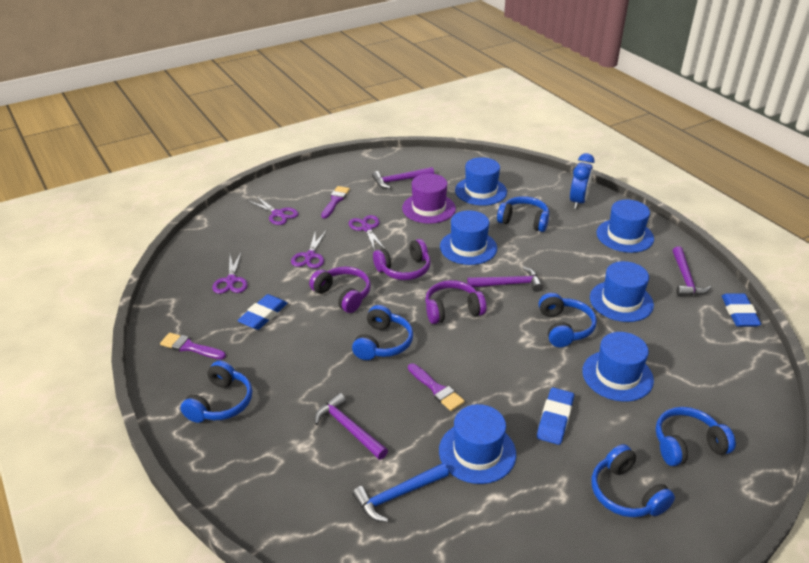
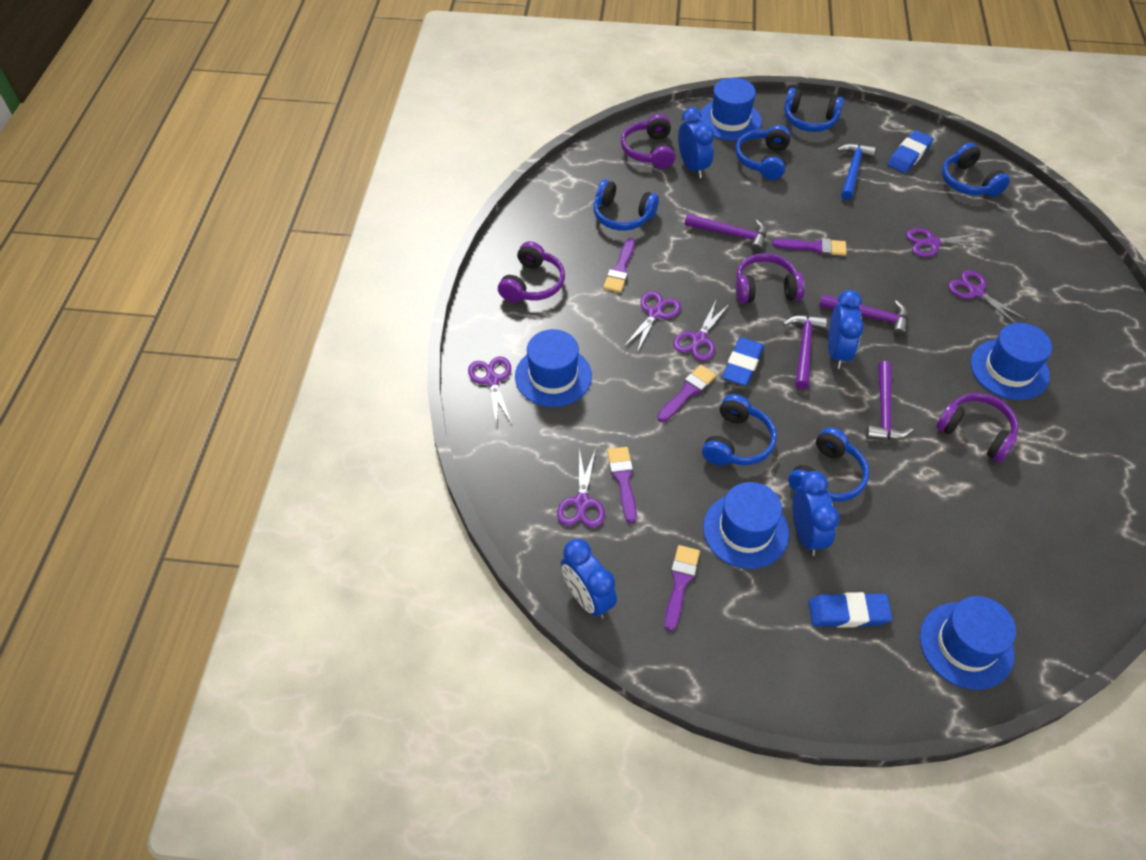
blue clock: [570,153,595,209] = 1 -> [561,539,617,619] [678,107,715,178] [792,471,840,556] [828,290,864,369] = 4
blue hat: [439,404,516,484] [440,210,497,265] [455,157,507,206] [582,332,654,402] [590,261,654,322] [596,199,654,253] = 6 -> [515,329,592,407] [699,78,762,141] [703,482,789,569] [920,596,1016,690] [971,323,1052,400] = 5
purple brush: [160,333,226,359] [321,186,350,218] [408,363,465,411] = 3 -> [603,238,635,293] [607,447,637,523] [657,365,716,422] [664,545,700,631] [772,238,847,256] = 5
purple hat: [402,174,456,224] = 1 -> none = 0
purple headphones: [309,267,371,313] [373,239,431,280] [425,280,486,324] = 3 -> [498,241,565,302] [621,114,675,169] [736,253,805,304] [936,393,1018,462] = 4
purple scissors: [212,251,248,294] [248,196,298,225] [291,230,326,269] [349,215,386,251] = 4 -> [468,356,512,427] [557,448,605,528] [624,291,681,352] [673,301,729,361] [906,228,986,257] [948,270,1027,323] = 6

